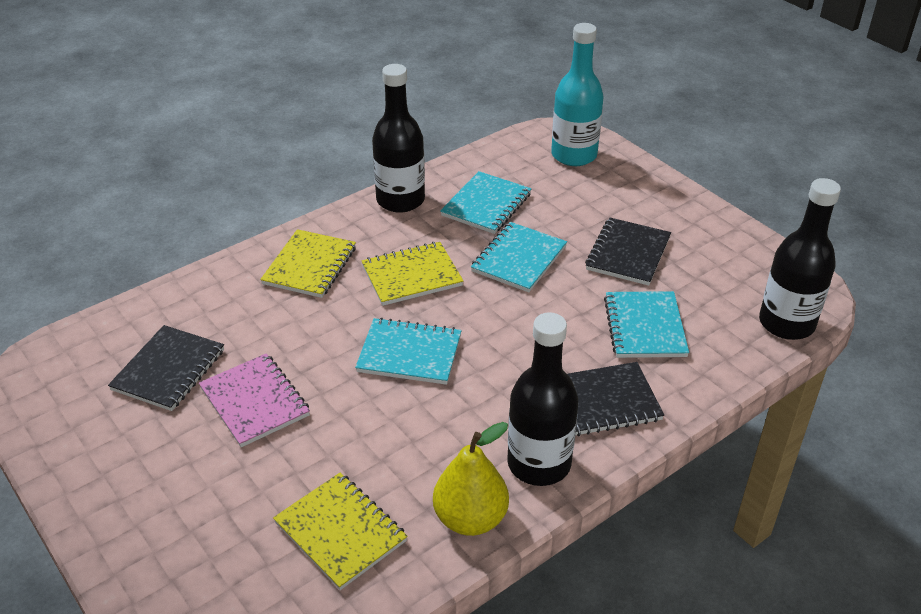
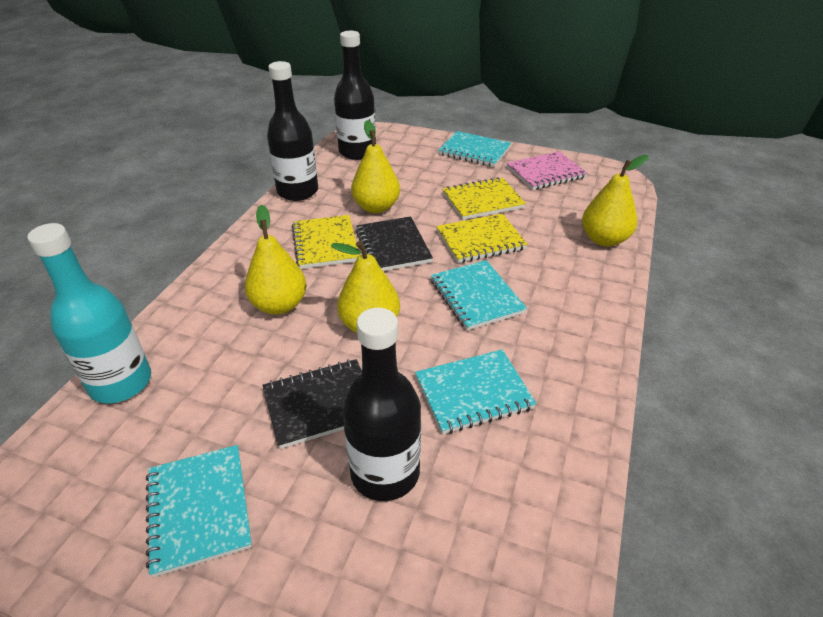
black notebook: [108,325,224,411] [568,362,664,436] [585,218,671,286] = 3 -> [262,359,362,449] [356,216,433,271] = 2
yellow pear: [433,422,509,536] = 1 -> [245,205,307,315] [331,241,400,333] [351,120,400,213] [582,155,648,247] = 4

